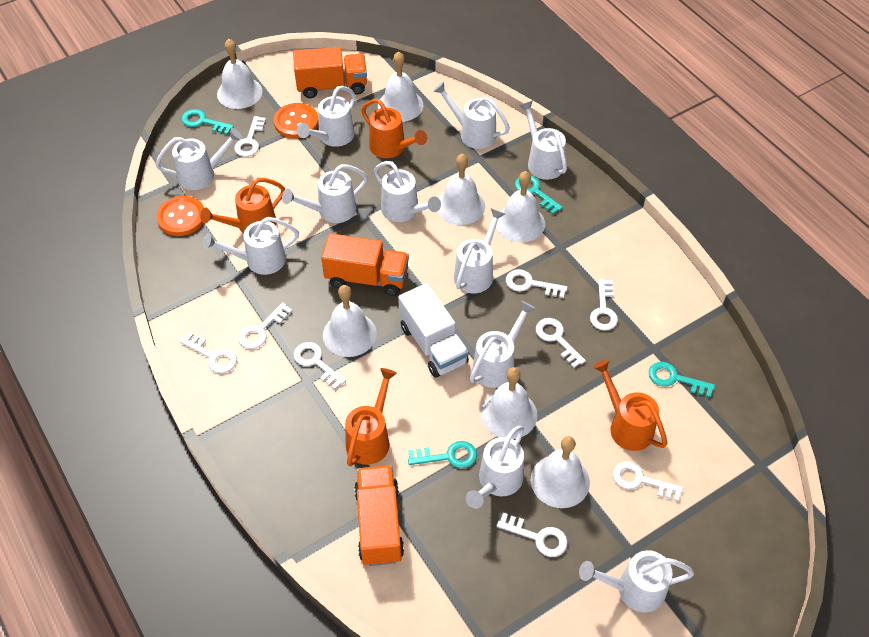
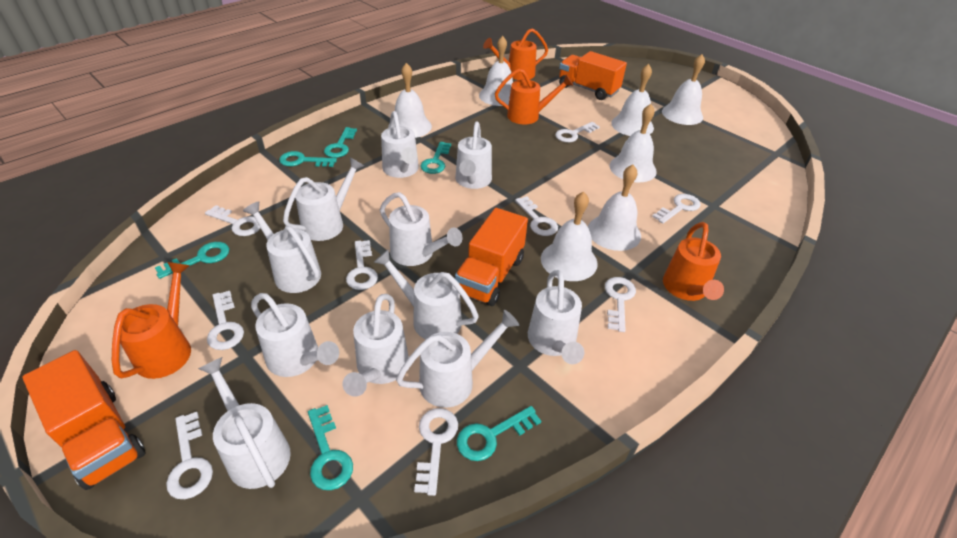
orange button: [156,196,204,236] [274,103,319,139] = 2 -> none = 0
turquoise key: [181,109,234,135] [408,441,477,468] [515,175,563,214] [649,362,715,397] = 4 -> [155,242,229,279] [279,151,337,167] [308,405,353,490] [324,127,357,158] [420,142,451,174] [457,406,541,461] = 6
white truck: [398,283,469,377] = 1 -> none = 0

